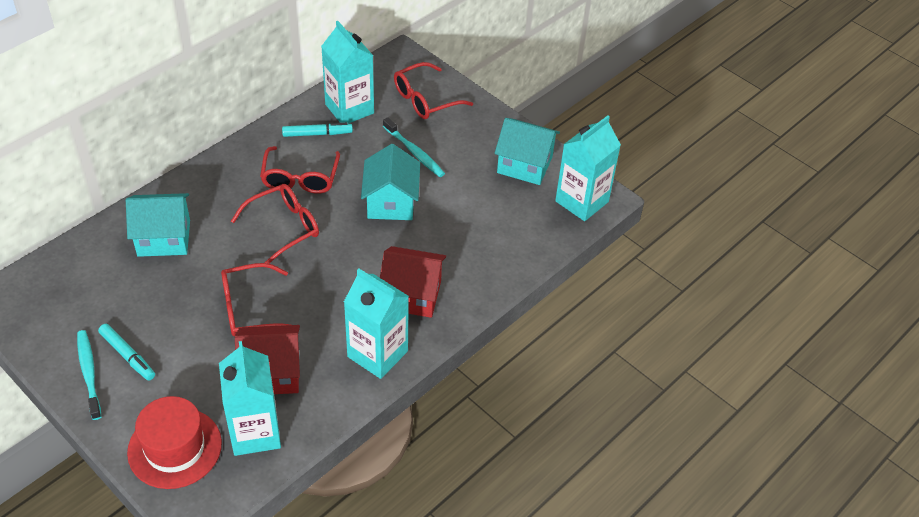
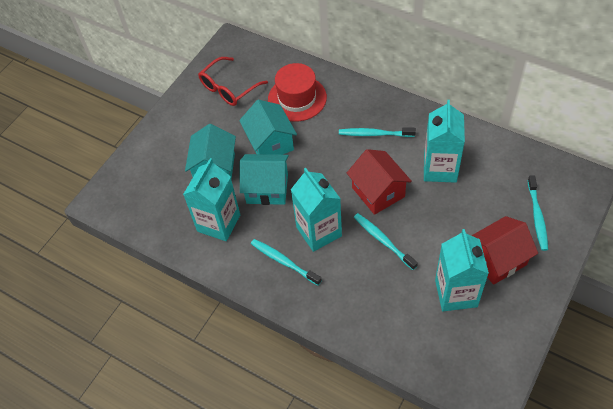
red glasses: [221,263,290,336] [231,184,319,264] [260,146,340,194] [394,62,473,119] = 4 -> [198,57,268,106] = 1
turquoise marker: [98,324,155,381] [282,122,353,137] = 2 -> none = 0
turquoise toothbrush: [77,330,101,420] [383,117,445,177] = 2 -> [251,239,322,285] [339,127,416,137] [354,213,418,270] [528,175,548,251] = 4

